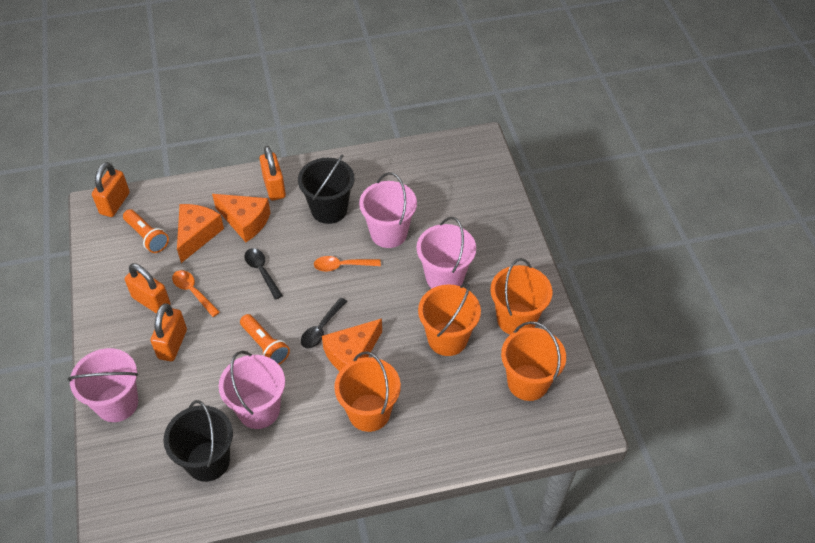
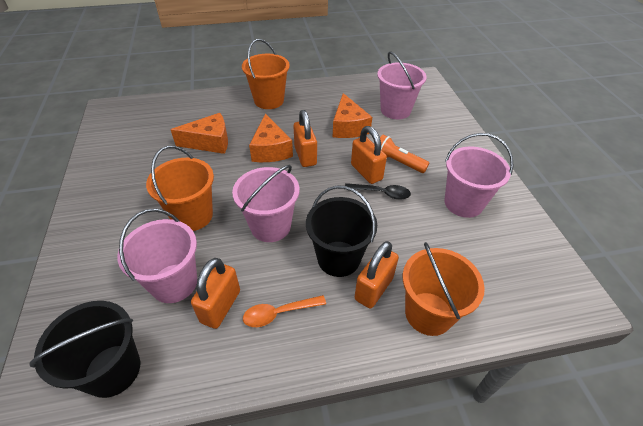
black spoon: [244,248,283,299] [301,298,347,348] = 2 -> [345,183,411,200] = 1
orange bucket: [334,351,401,432] [418,283,481,356] [490,258,552,335] [501,321,566,401] = 4 -> [146,146,214,231] [242,39,290,109] [403,242,485,336] = 3
orange flashlight: [123,209,169,253] [240,314,290,365] = 2 -> [380,135,429,173] = 1
orange spoon: [172,270,220,317] [314,256,381,271] = 2 -> [243,295,326,327] = 1

